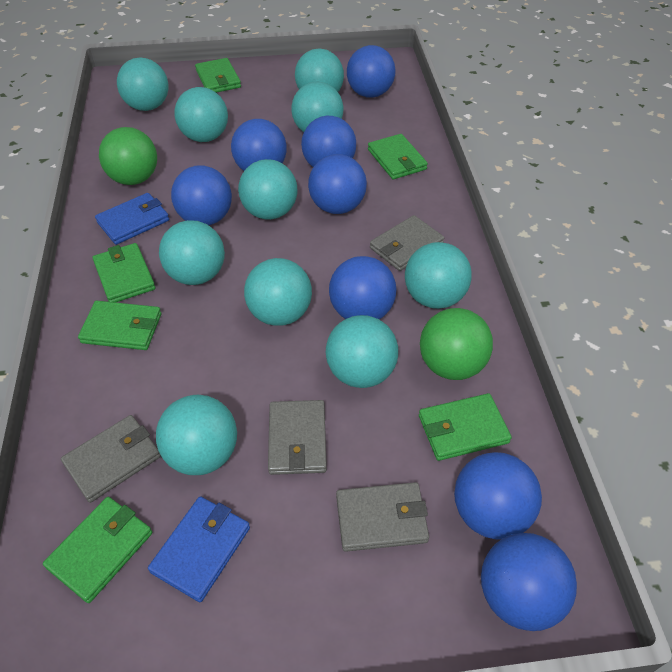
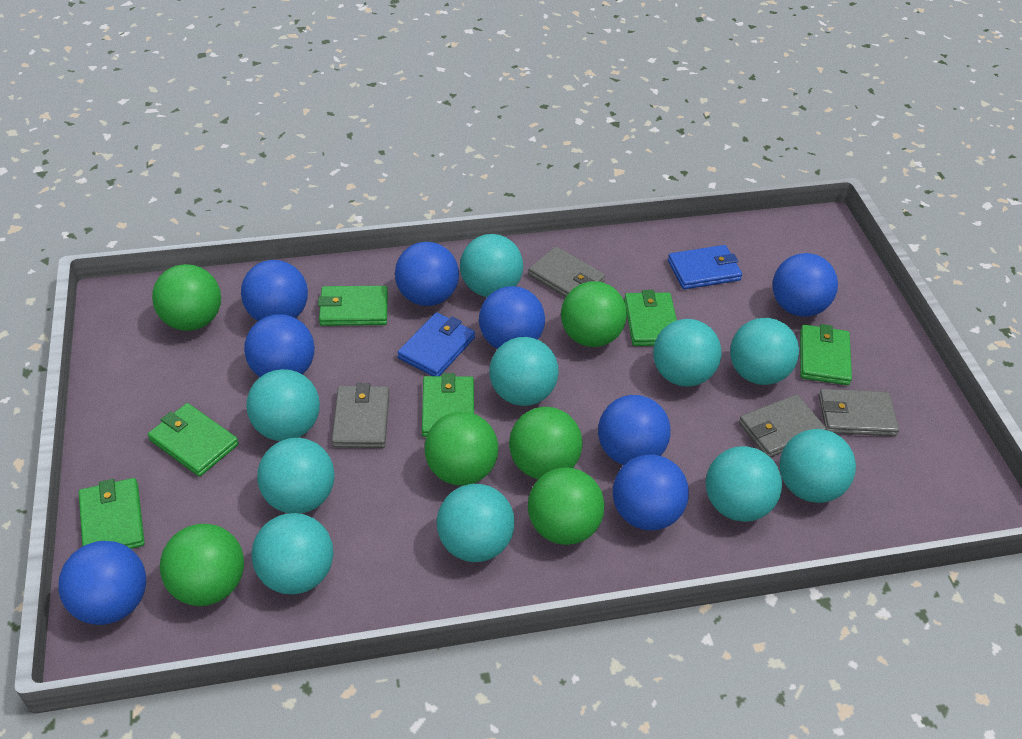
green ball: [99,127,157,185] [420,308,493,380] = 2 -> [152,264,221,331] [160,524,244,606] [425,412,498,485] [509,407,582,479] [528,468,605,545] [561,281,627,347] = 6

